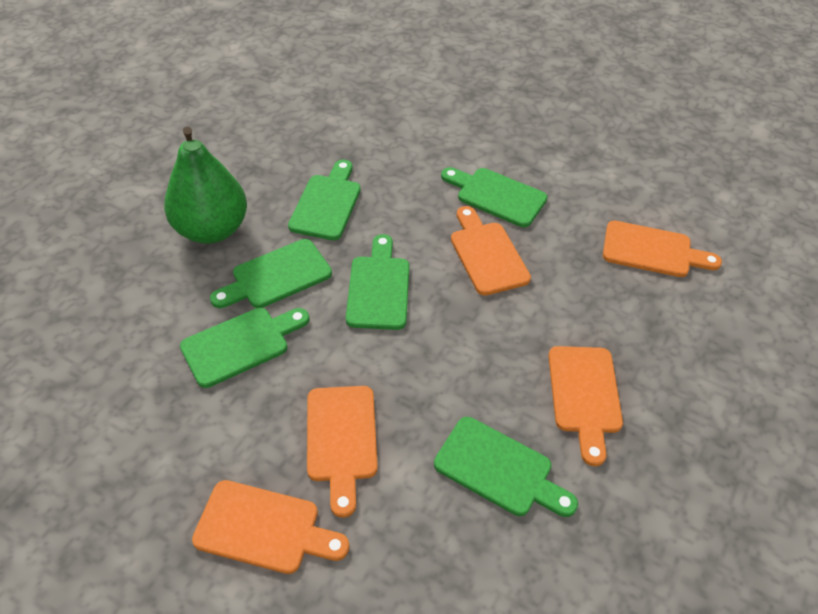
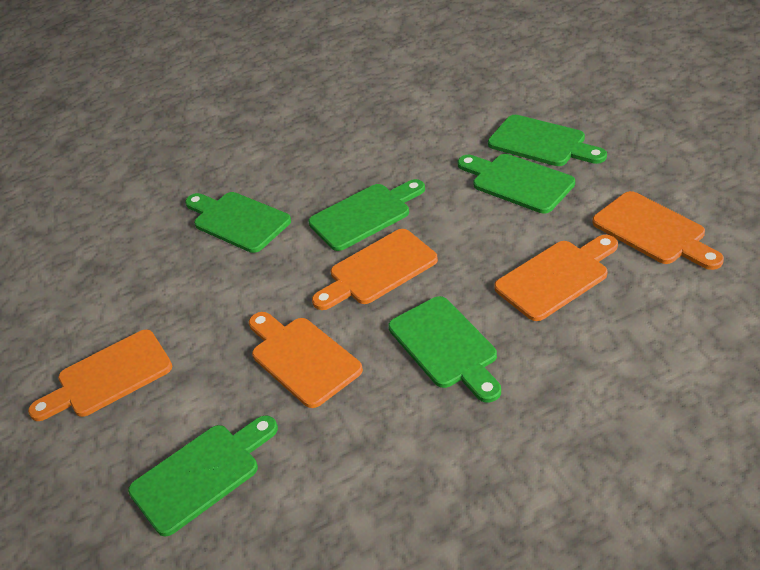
green pear: [164,127,247,244] = 1 -> none = 0

